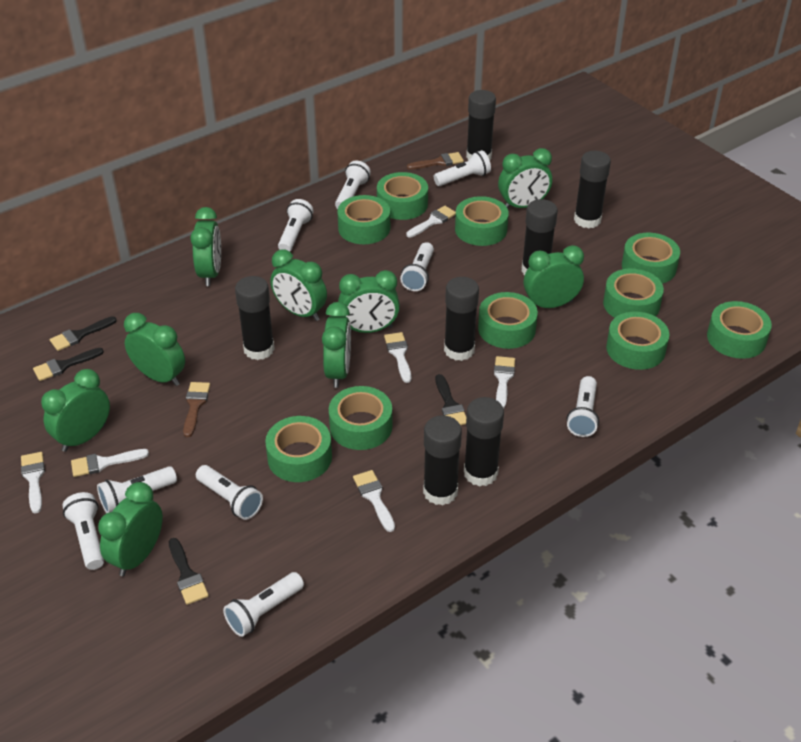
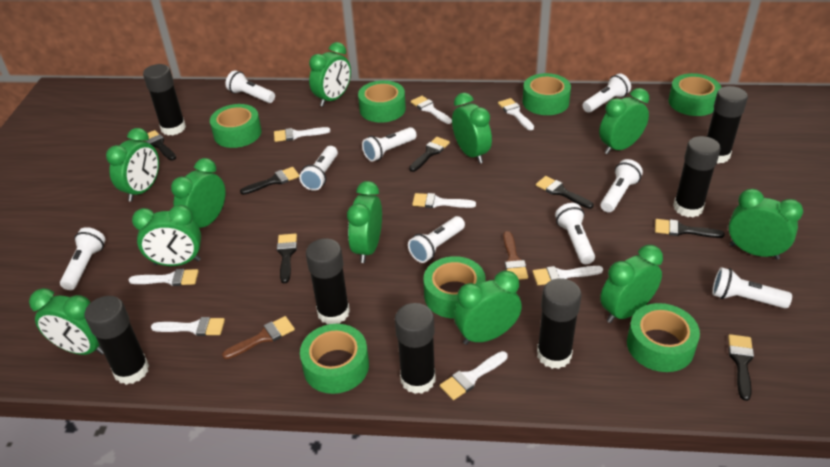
black brush: [33,348,104,381] [50,316,117,351] [169,538,209,605] [435,374,466,425] = 4 -> [145,130,176,161] [240,167,299,195] [277,234,297,283] [409,137,450,172] [536,176,594,209] [655,219,725,238] [728,334,754,401] = 7
green clock: [41,369,110,452] [98,482,163,576] [124,313,185,386] [190,207,221,286] [270,249,327,321] [322,302,351,388] [338,270,400,333] [498,148,552,208] [524,245,584,308] = 9 -> [29,288,104,355] [106,128,159,202] [132,205,201,266] [171,158,225,228] [309,42,351,107] [347,181,382,263] [452,93,492,164] [454,271,522,345] [599,88,649,154] [600,245,663,323] [729,189,803,260] = 11
green tape: [265,416,332,482] [329,386,392,450] [337,195,390,244] [377,172,428,220] [455,196,509,246] [478,292,538,349] [603,269,664,318] [606,312,669,370] [622,233,680,284] [707,301,772,359] = 10 -> [210,104,262,148] [300,324,369,394] [358,80,406,123] [423,256,486,318] [523,73,571,115] [627,303,700,372] [669,73,722,116] = 7
white brush: [21,452,45,513] [71,449,149,477] [353,470,395,532] [384,332,411,383] [406,206,456,238] [494,356,515,409] = 6 -> [129,269,199,286] [151,317,225,336] [274,127,330,142] [411,96,452,124] [412,193,476,208] [440,351,508,400] [498,98,534,130] [533,266,603,285] = 8

